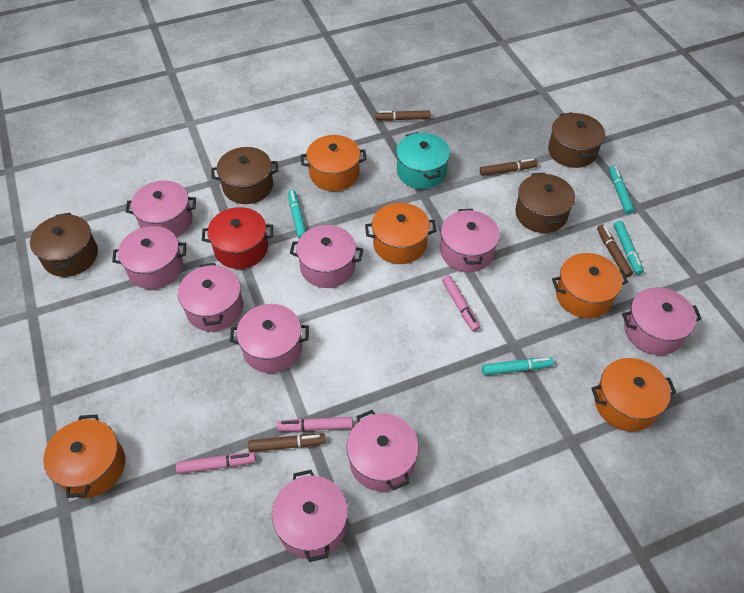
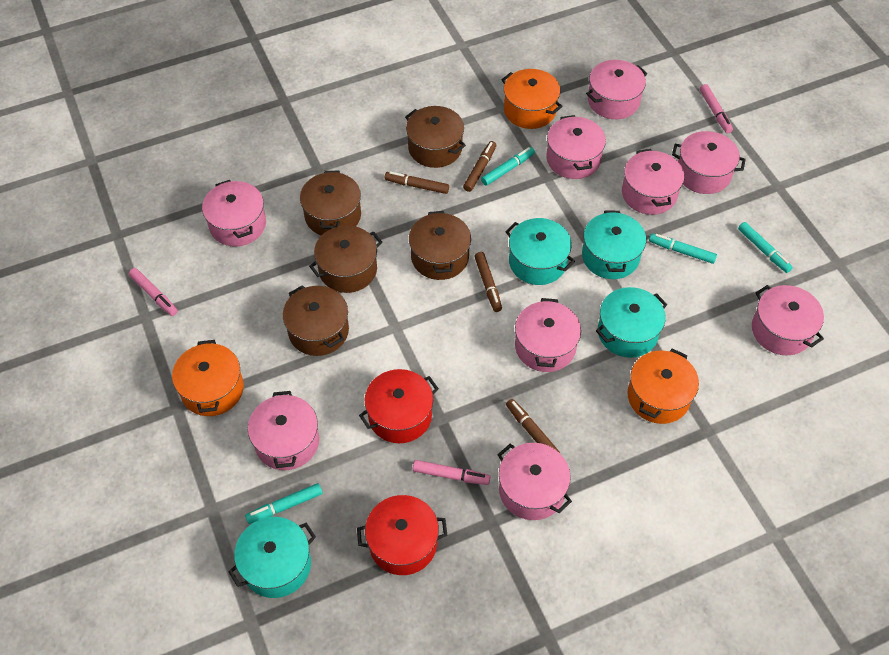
brown pot: [30,213,98,277] [211,147,278,204] [515,173,575,233] [548,112,605,168] = 4 -> [283,285,349,356] [300,171,361,236] [309,225,382,293] [405,106,466,168] [409,211,471,280] = 5
orange pot: [43,414,125,498] [301,135,367,191] [365,203,437,264] [552,253,628,318] [591,358,676,431] = 5 -> [172,340,244,416] [501,69,563,129] [627,349,699,424] = 3
red pot: [202,207,273,269] = 1 -> [357,495,447,575] [359,369,439,443] = 2
turquoise pot: [396,132,450,189] = 1 -> [228,517,316,598] [505,218,575,285] [582,210,646,279] [596,287,667,358] = 4

